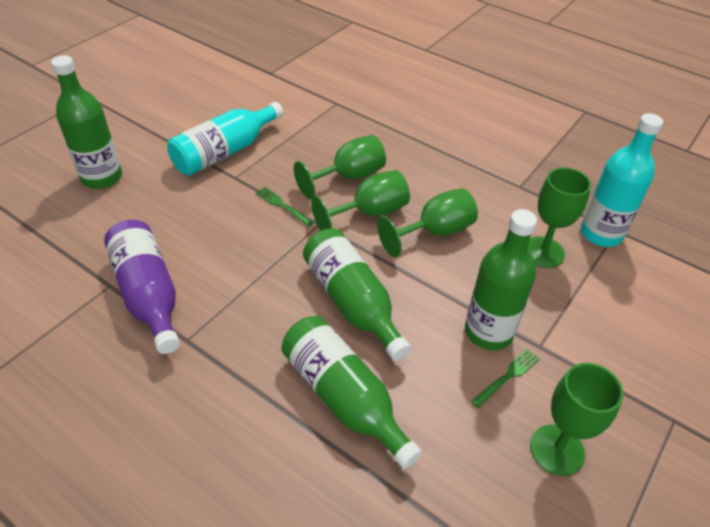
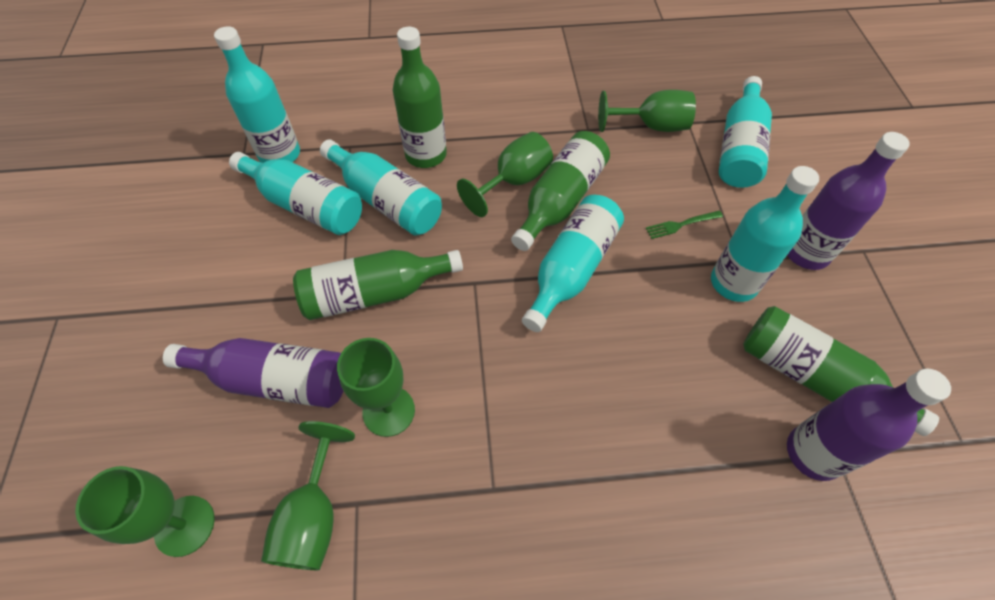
green fork: [256,187,313,227] [471,349,540,408] = 2 -> [646,211,723,239] = 1
purple bottle: [104,220,180,354] = 1 -> [163,338,343,408] [787,132,910,270] [787,369,951,481] = 3
turquoise bottle: [167,102,283,176] [581,113,663,247] = 2 -> [214,26,300,163] [229,152,362,235] [320,139,442,236] [522,195,624,332] [711,166,819,302] [719,76,772,188] = 6

